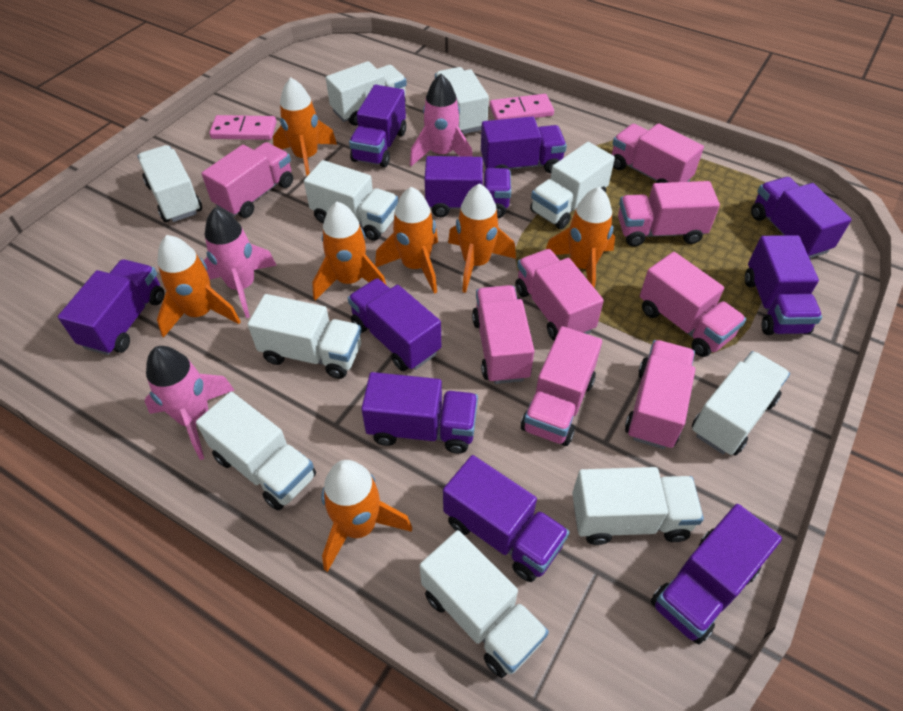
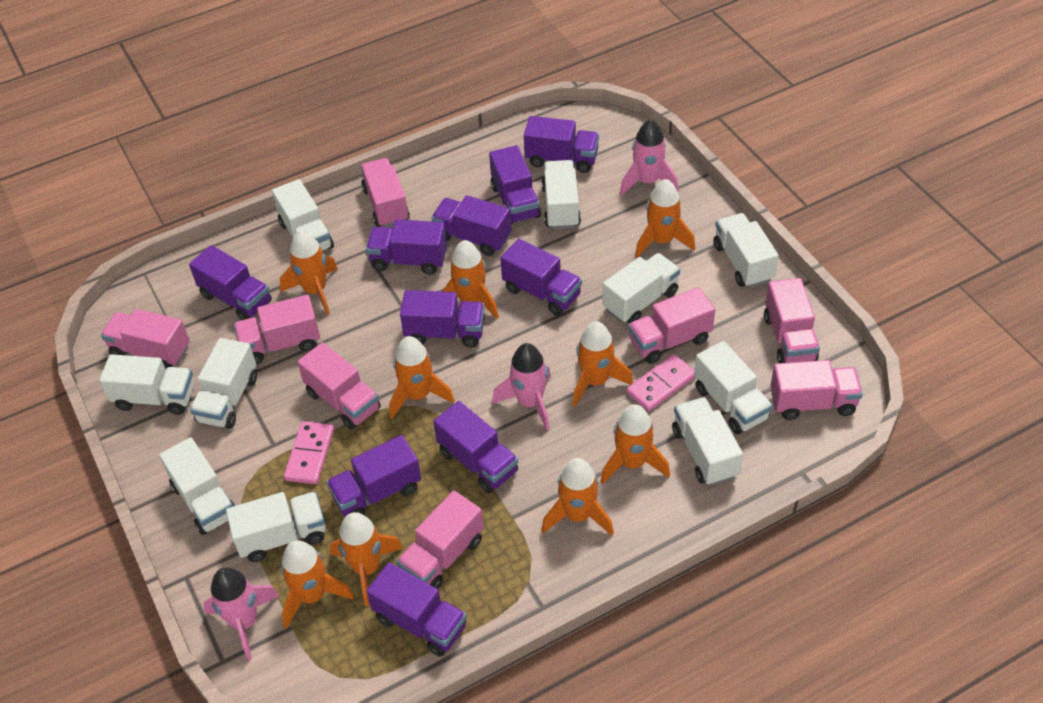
orange rocket: [157,235,241,338] [273,77,337,176] [312,202,386,300] [321,460,412,572] [375,187,438,294] [448,183,516,293] [546,187,615,288] = 7 -> [280,230,338,315] [281,540,354,629] [330,512,403,606] [389,336,455,419] [442,240,499,319] [541,458,614,536] [573,321,633,406] [600,404,670,484] [635,179,695,258] = 9

